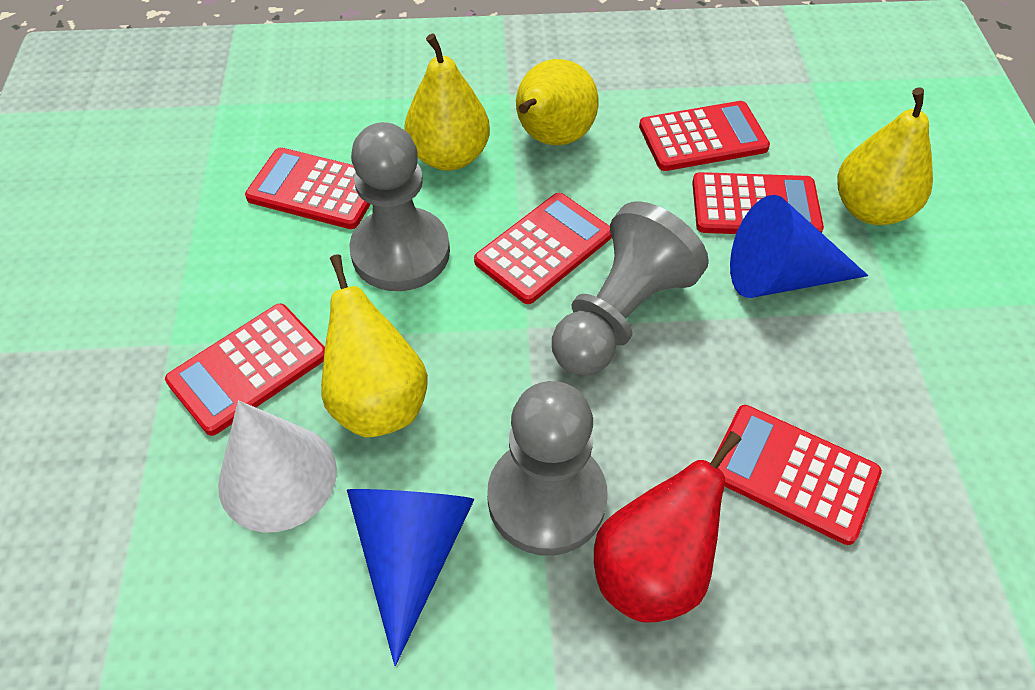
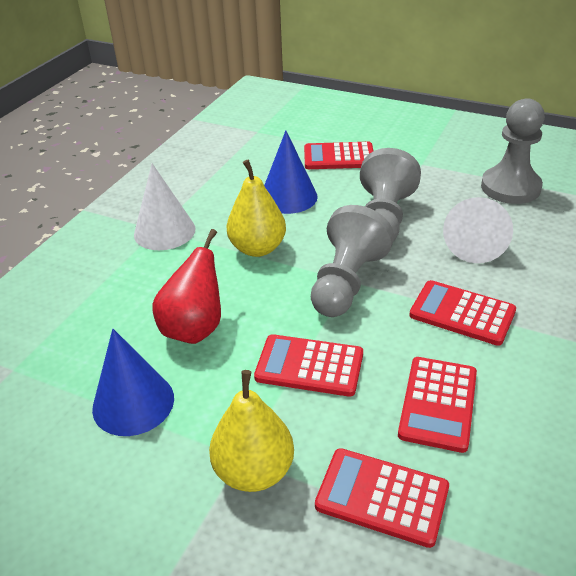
red calculator: [165,303,325,436] [245,148,371,229] [474,193,612,304] [639,101,770,171] [692,172,824,234] [715,405,882,545] = 6 -> [254,334,363,397] [304,142,373,169] [315,448,449,548] [398,357,477,453] [409,280,516,346] = 5
white cone: [218,400,337,533] = 1 -> [134,163,195,250] [443,197,513,263] = 2
yellow pear: [321,254,428,437] [404,33,490,171] [516,59,599,145] [837,87,933,225] = 4 -> [209,370,294,492] [227,160,286,257] = 2

